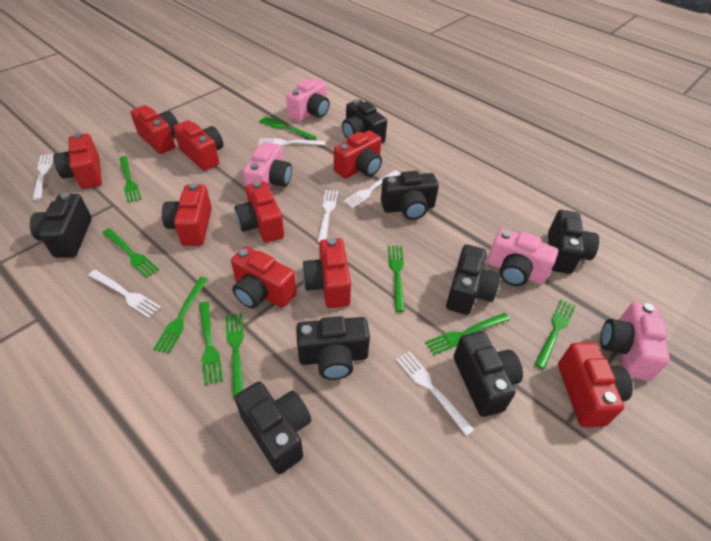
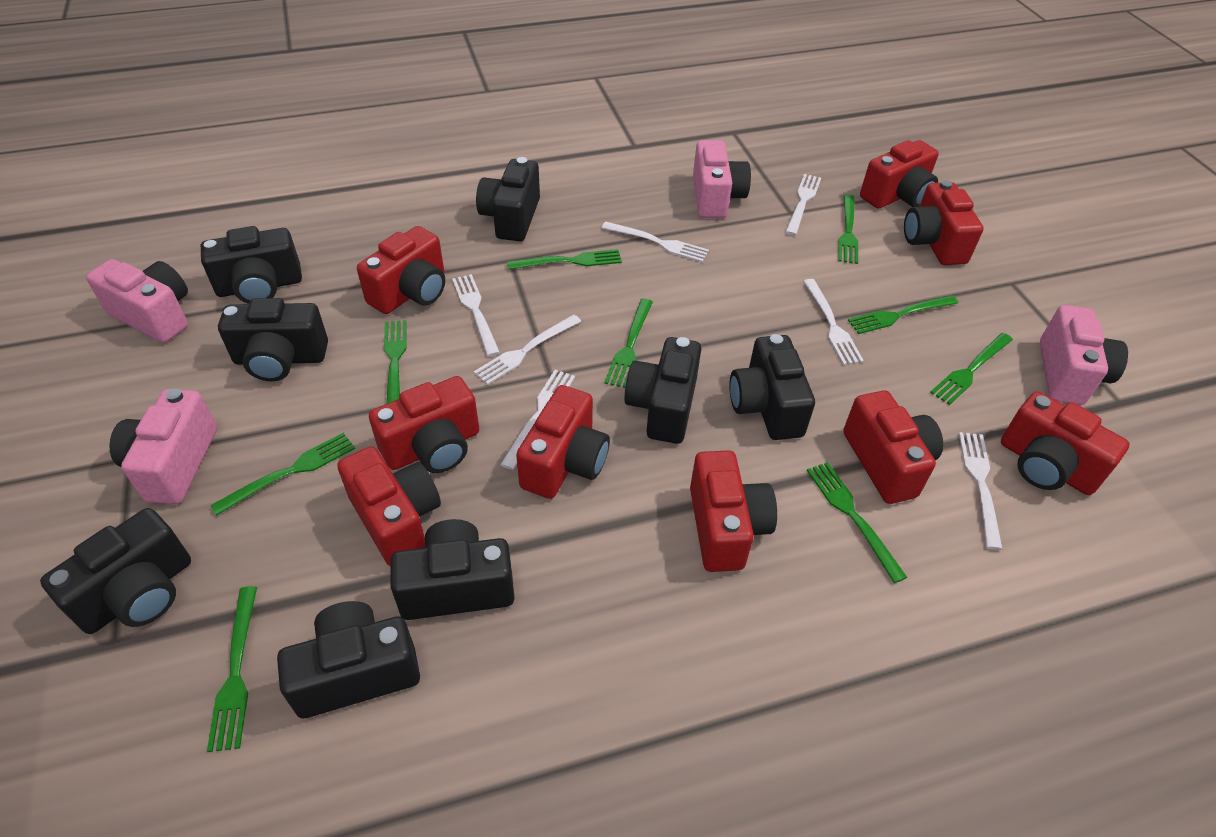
white fork: [33,154,54,200] [88,270,161,318] [258,138,325,146] [317,190,338,243] [344,170,400,208] [396,351,474,436] = 6 -> [452,274,500,357] [474,315,581,385] [500,370,575,470] [602,222,709,262] [785,174,821,235] [803,279,864,365] [959,432,1003,550] = 7

